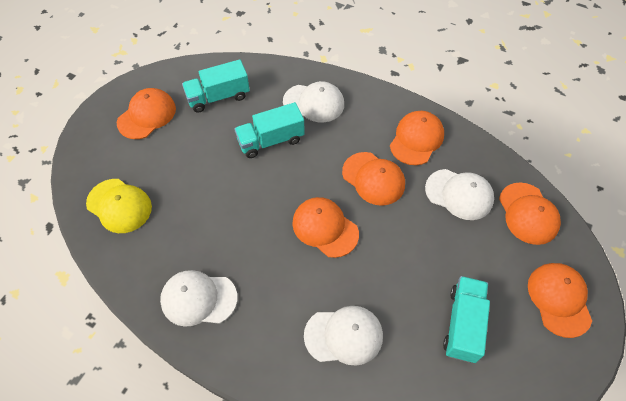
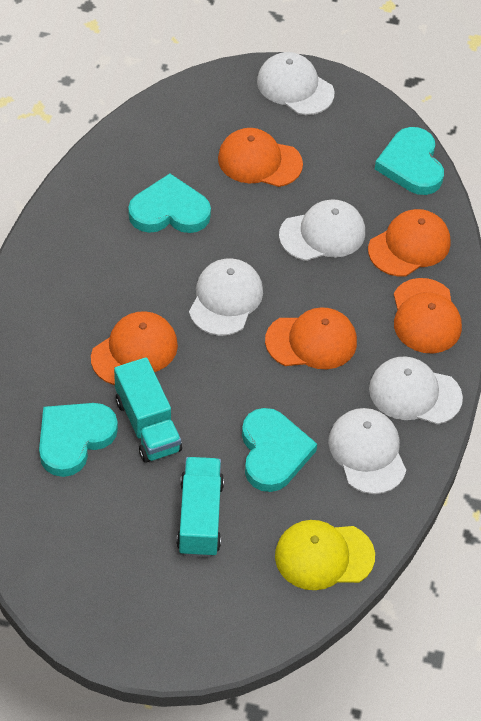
orange cap: [117,88,176,139] [292,197,359,258] [342,152,405,206] [390,111,444,165] [499,182,561,245] [528,263,592,338] = 6 -> [91,311,178,385] [218,128,303,187] [265,307,357,369] [368,209,450,277] [394,278,462,353] = 5
turquoise heart: none = 0 -> [39,403,118,477] [128,174,211,233] [242,408,317,492] [375,127,444,195] = 4
turquoise truck: [182,59,250,113] [234,102,305,158] [443,276,490,363] = 3 -> [114,357,182,463] [176,457,224,557] = 2
white cap: [160,270,237,327] [283,81,344,123] [304,306,383,366] [425,169,494,220] = 4 -> [189,259,263,336] [257,52,334,115] [279,199,365,261] [328,408,406,494] [369,356,463,425] = 5

